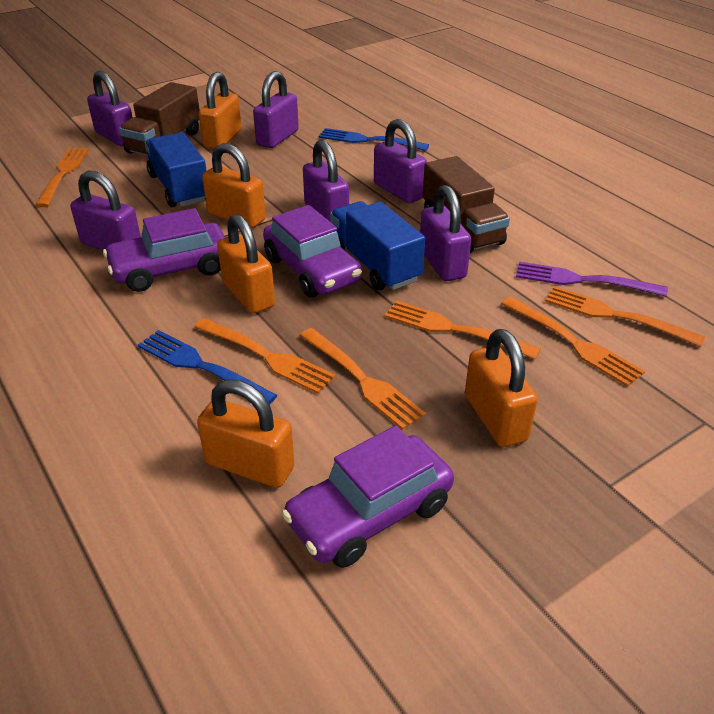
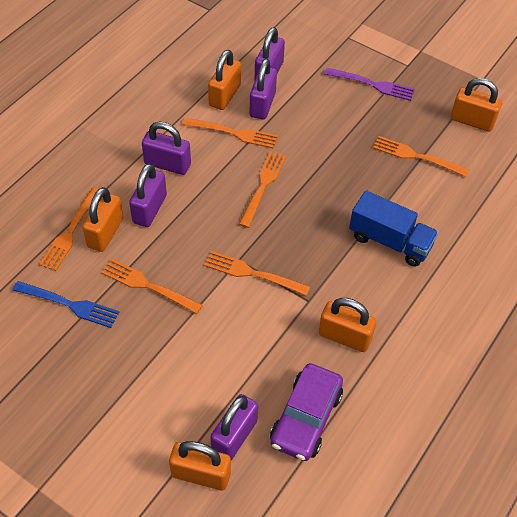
blue fork: [138,330,277,404] [319,128,429,151] = 2 -> [13,281,119,328] = 1
blue truck: [145,133,207,207] [330,201,425,290] = 2 -> [349,190,438,267] = 1
brown truck: [119,82,199,156] [423,156,510,253] = 2 -> none = 0
purple car: [103,208,225,292] [263,205,362,298] [282,426,454,568] = 3 -> [270,363,343,461] = 1
purple padlock: [70,171,141,250] [87,71,133,146] [253,71,299,148] [303,140,349,223] [374,119,427,203] [420,185,471,281] = 6 -> [129,163,167,227] [142,121,191,175] [210,394,258,460] [250,58,277,119] [254,27,285,81] = 5

